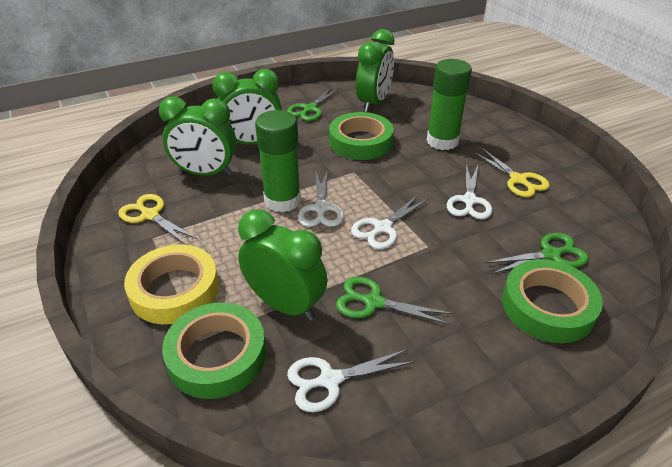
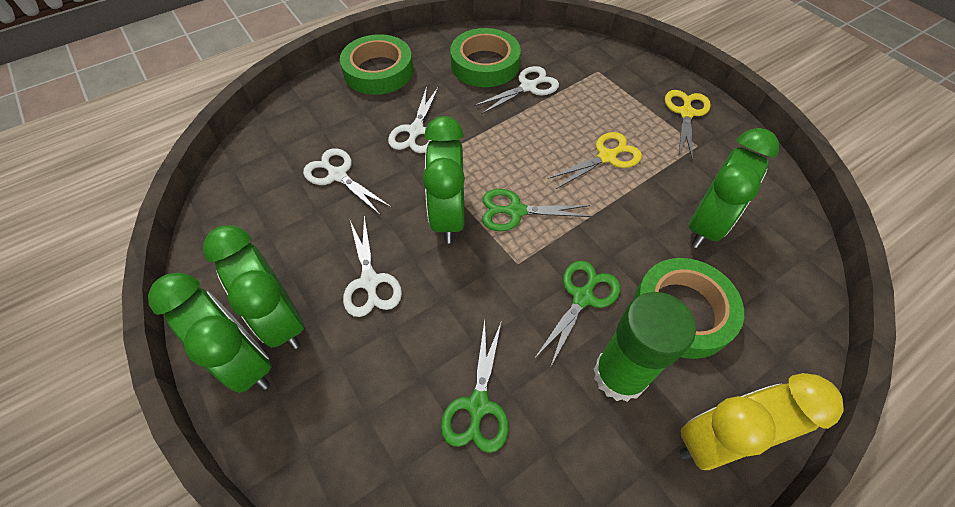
green glue stick: [255,110,301,212] [427,59,472,150] = 2 -> [594,292,696,402] = 1
yellow clock: none = 0 -> [680,373,844,470] = 1
yellow tape: [124,245,219,324] = 1 -> none = 0

